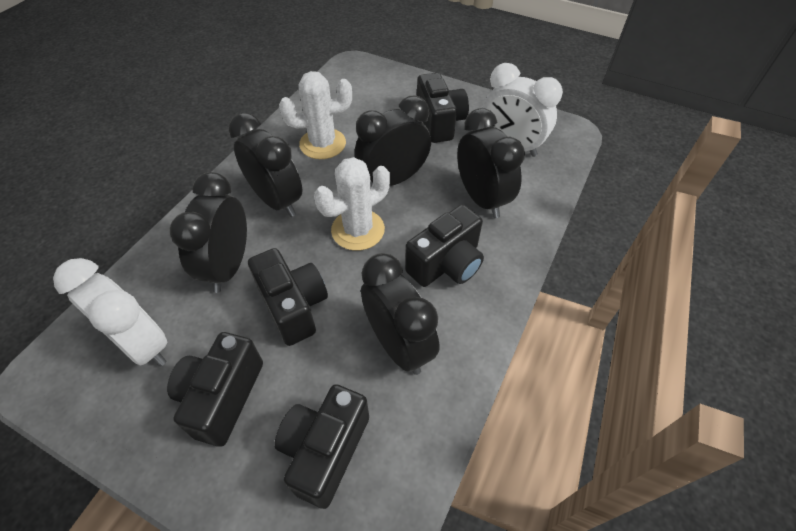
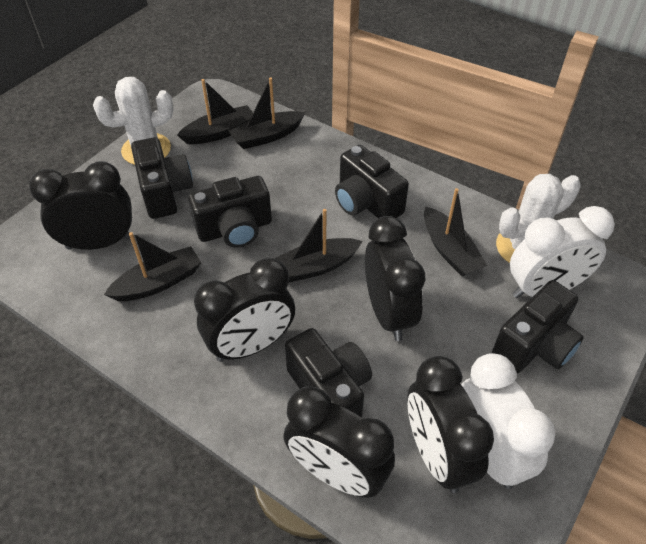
black boat: none = 0 -> [104,232,202,301] [177,79,253,144] [228,78,305,149] [274,209,363,282] [424,188,487,276] = 5

